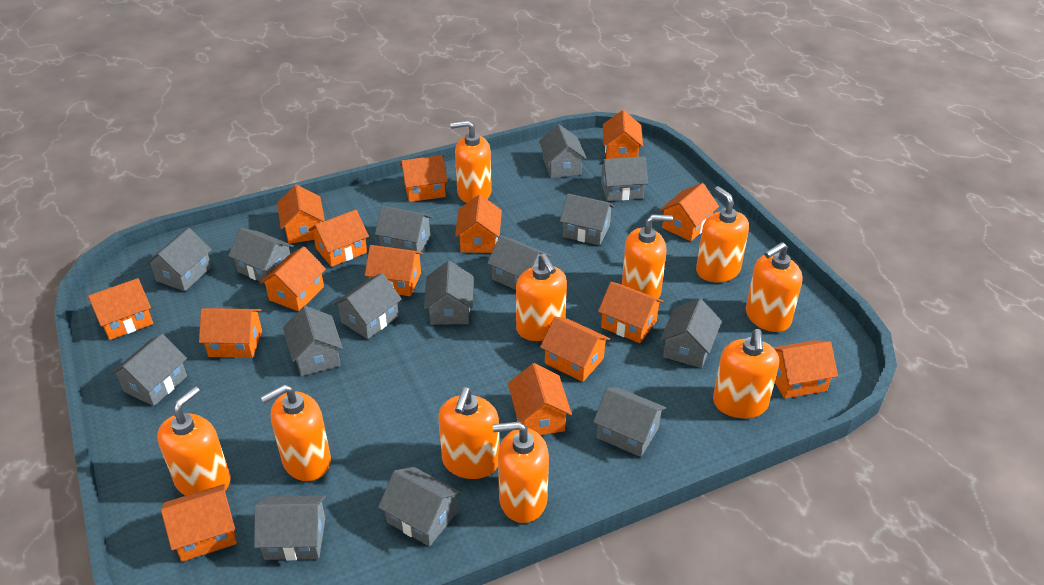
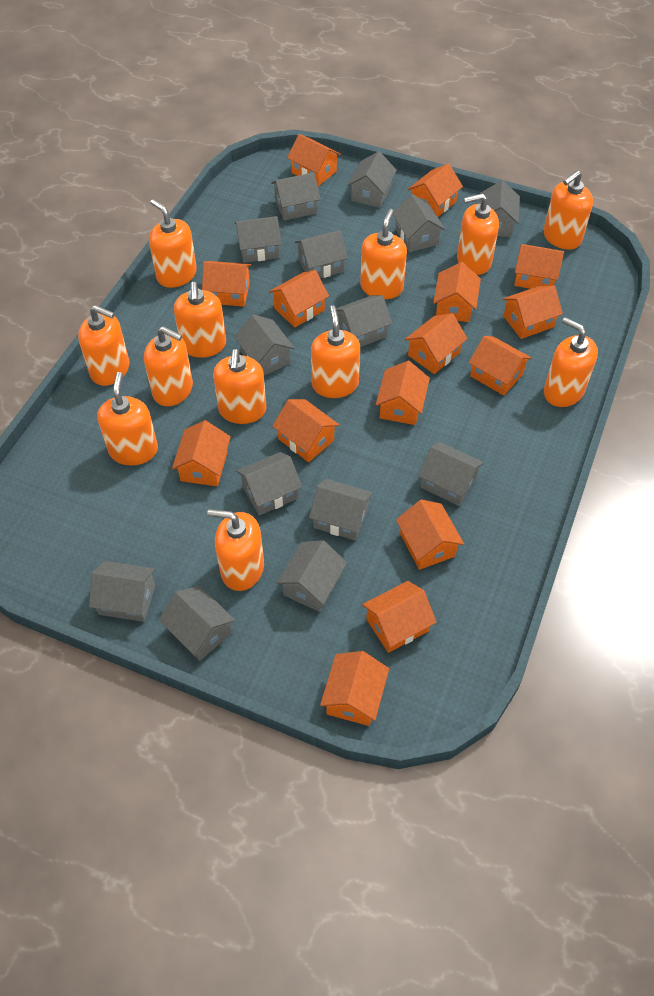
grey house: [110,333,187,406] [145,228,212,291] [228,228,294,284] [254,495,326,560] [283,306,343,376] [333,273,402,339] [375,206,433,252] [378,467,462,546] [424,261,473,325] [487,235,551,290] [539,124,587,178] [560,194,615,245] [593,387,666,457] [599,156,648,201] [660,298,722,368] = 15 -> [89,561,156,622] [159,586,235,661] [234,314,295,375] [235,216,282,263] [236,452,302,516] [271,172,321,221] [276,540,347,612] [295,230,348,278] [309,479,373,541] [336,295,392,347] [347,151,397,208] [393,194,445,252] [418,442,484,506] [479,180,520,237] = 14
orange soap dispenser: [157,386,230,496] [260,384,331,481] [438,387,499,479] [450,120,492,203] [493,421,549,523] [516,254,567,341] [622,214,673,298] [696,186,749,282] [713,329,779,419] [746,242,803,332] = 10 -> [78,305,129,386] [97,372,158,465] [144,326,193,406] [149,199,197,288] [174,282,226,358] [207,509,264,591] [213,349,266,424] [311,306,360,398] [360,209,407,299] [457,193,499,275] [544,170,593,250] [544,317,598,407] = 12

